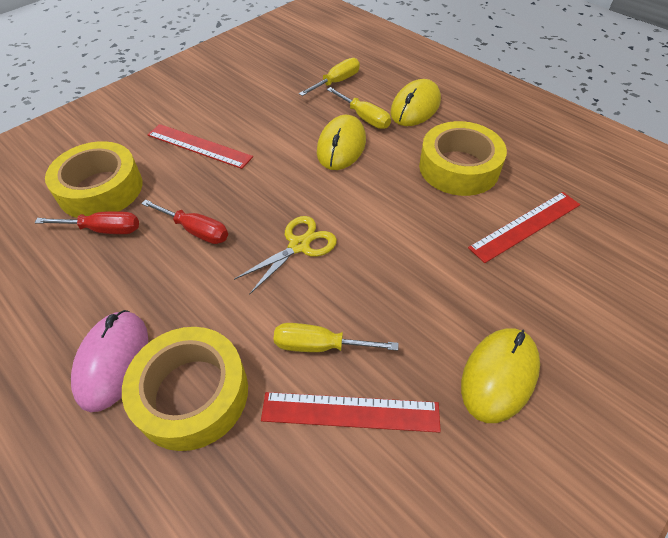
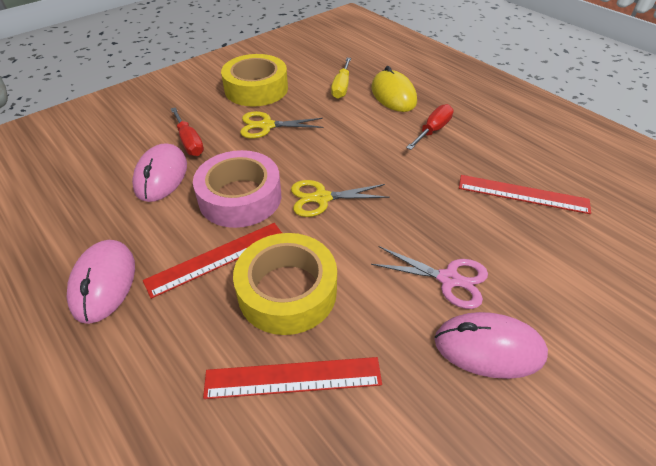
pink mouse: [71,310,148,412] = 1 -> [66,240,135,324] [132,143,187,202] [434,312,548,379] = 3
pink scissors: none = 0 -> [371,246,488,309] = 1
pink tape: none = 0 -> [193,150,281,228] = 1
yellow mouse: [317,115,366,170] [390,79,441,126] [461,328,540,423] = 3 -> [371,66,417,112] = 1
yellow scissors: [234,216,337,295] = 1 -> [240,111,323,138] [291,180,390,217] = 2
yellow screwdriver: [273,323,399,352] [299,58,360,96] [327,87,391,129] = 3 -> [331,58,351,99] = 1
yellow tape: [45,141,142,218] [122,327,248,451] [419,121,507,196] = 3 -> [221,54,288,106] [233,233,337,335] = 2

